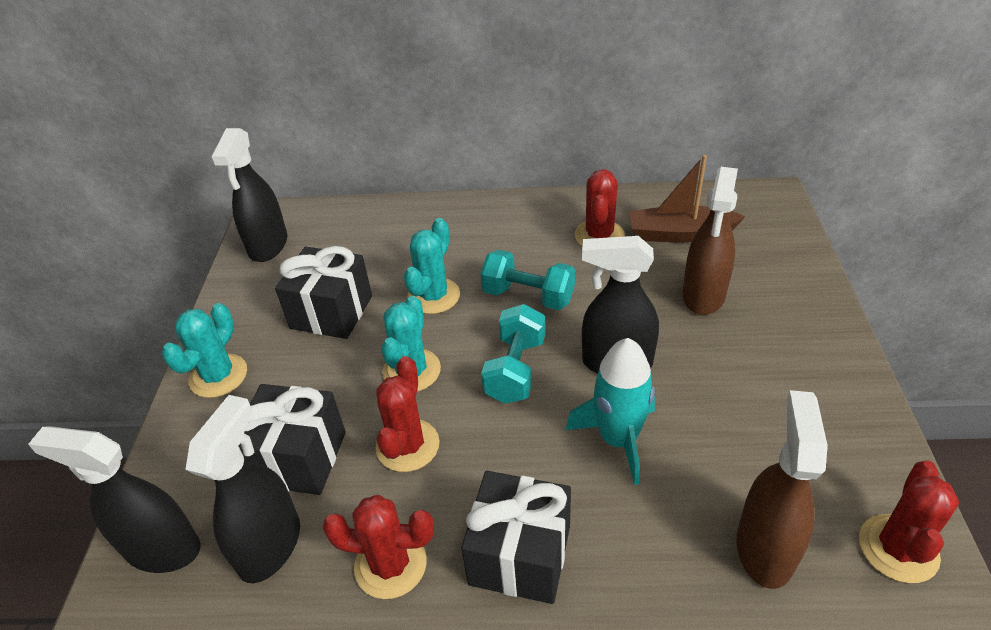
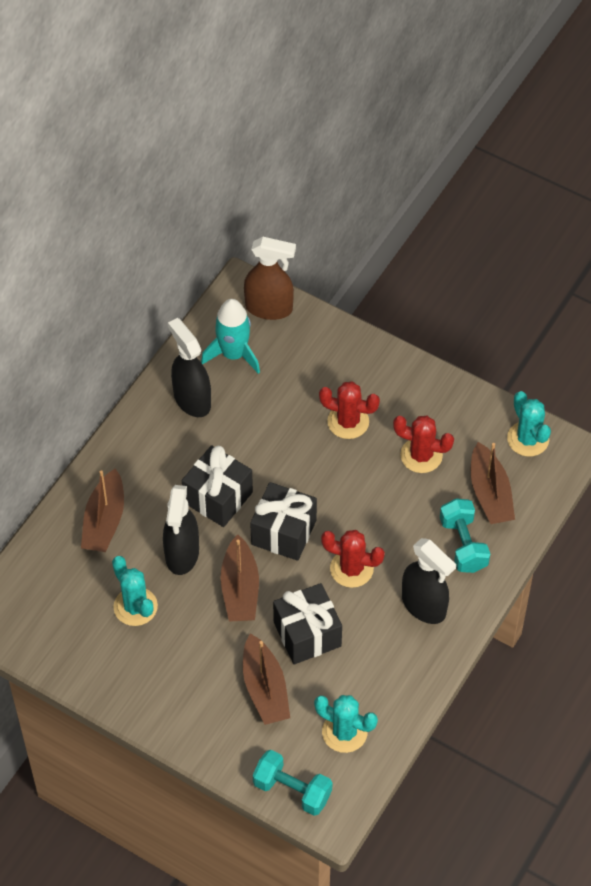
black spray bottle: [28,426,200,573] [186,395,300,583] [211,128,287,262] [582,236,659,374] = 4 -> [163,485,199,575] [168,318,211,417] [402,538,456,624] = 3
brown boat: [629,155,746,242] = 1 -> [81,468,124,552] [221,534,259,622] [243,633,290,725] [471,442,515,524] = 4
brown spray bottle: [682,167,738,315] [737,390,828,589] = 2 -> [244,237,296,320] = 1
red cactus: [322,495,434,599] [375,356,439,472] [575,169,625,246] [859,460,959,583] = 4 -> [319,381,380,439] [321,530,385,588] [393,416,454,473] = 3

